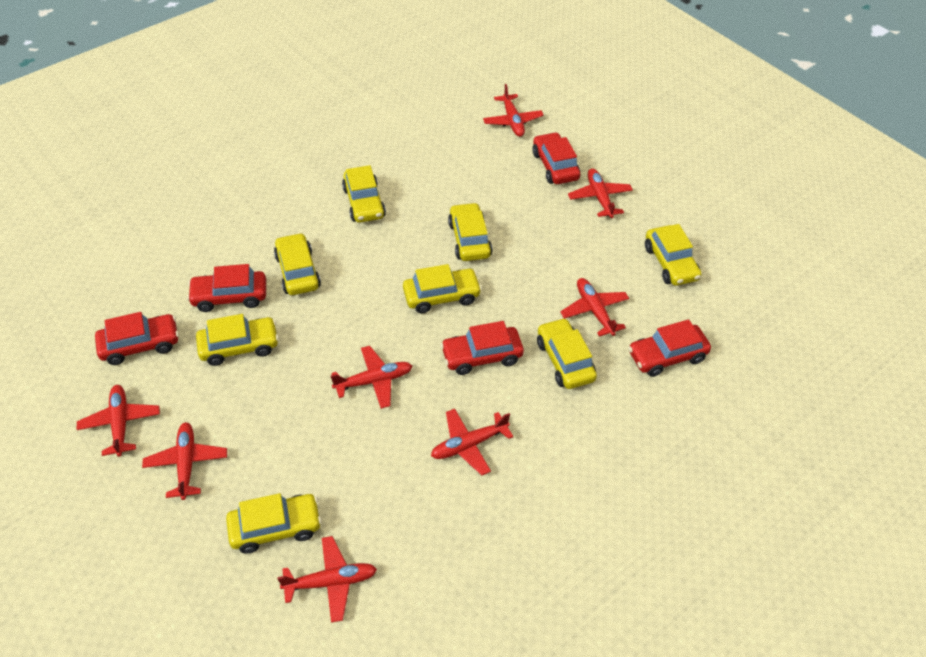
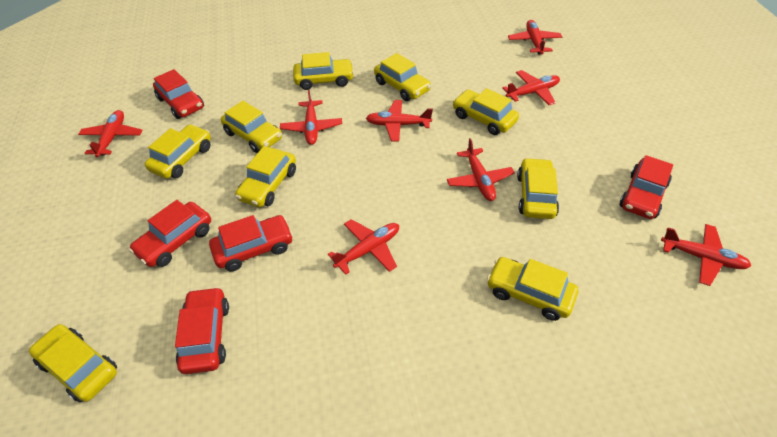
yellow car: [196,314,279,366] [226,493,322,554] [274,233,321,295] [342,165,386,223] [403,264,482,313] [448,202,492,261] [537,318,597,389] [645,224,702,286] = 8 -> [29,324,117,403] [145,124,211,179] [221,101,282,153] [235,146,296,207] [293,52,354,90] [374,53,431,101] [453,88,519,135] [487,257,578,321] [517,158,559,219] = 9

